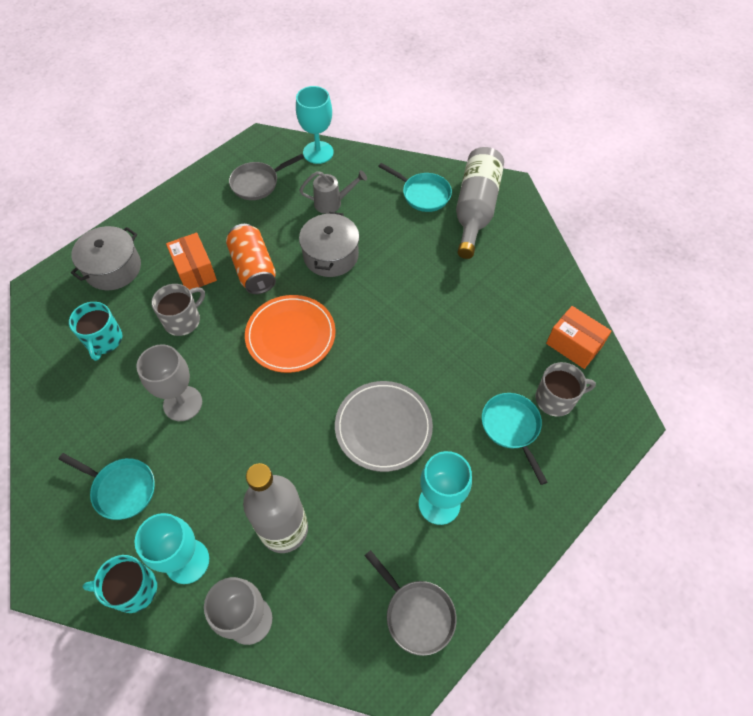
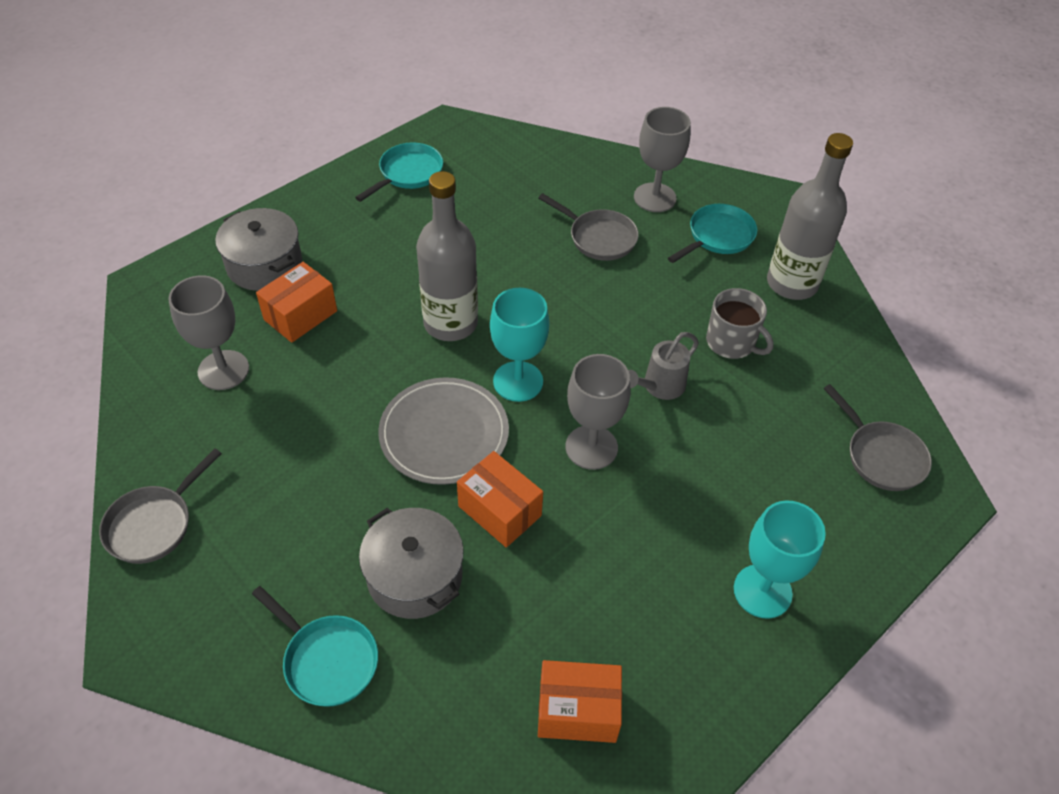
grey goblet: [136,344,202,421] [204,577,272,645] = 2 -> [168,275,249,390] [565,354,631,470] [634,107,691,212] = 3
grey mug: [151,284,205,336] [535,362,596,417] = 2 -> [706,288,774,359] = 1
grey pan: [229,154,304,200] [365,550,457,656] = 2 -> [99,448,222,564] [538,193,639,261] [824,384,932,491] = 3
orange box: [166,233,217,290] [546,306,612,369] = 2 -> [256,262,337,343] [457,451,543,548] [538,660,622,743] = 3
orange can: [226,224,276,294] = 1 -> none = 0
orange plate: [245,295,336,373] = 1 -> none = 0
turquoise goblet: [135,513,209,584] [296,86,334,164] [419,451,472,525] = 3 -> [490,288,549,402] [734,501,826,619] = 2
turquoise mug: [69,302,122,361] [83,555,157,613] = 2 -> none = 0

